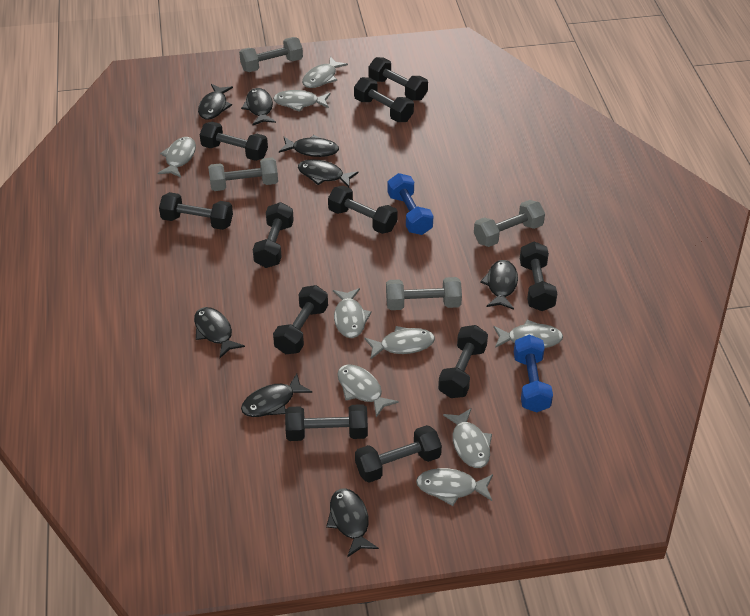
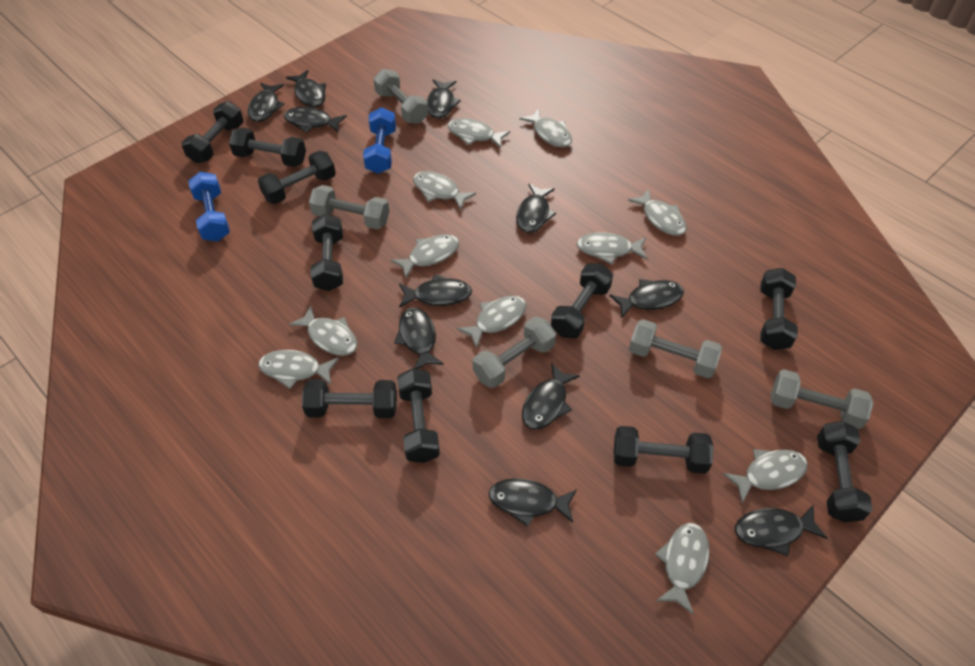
black dumbbell: [159,192,233,230] [200,122,268,161] [253,202,294,268] [273,285,328,354] [285,404,368,441] [328,185,398,234] [354,77,414,122] [355,425,442,483] [368,57,428,101] [438,325,488,398] [520,242,557,311] = 11 -> [182,101,243,163] [229,128,306,167] [258,151,336,204] [302,379,397,418] [310,214,343,291] [397,369,440,463] [551,264,613,338] [613,426,714,474] [761,268,798,350] [817,421,873,522] = 10
black fish: [194,307,245,358] [198,84,233,119] [241,88,276,125] [241,374,312,417] [279,135,339,157] [298,159,359,187] [326,489,379,557] [480,260,518,310] = 8 -> [248,82,284,122] [284,107,347,133] [286,70,326,107] [394,307,444,369] [399,274,472,308] [427,79,461,119] [489,478,577,527] [516,184,556,233] [522,363,580,430] [610,279,684,318] [735,504,827,556] = 11
grey dumbbell: [208,157,278,191] [239,37,303,72] [386,277,462,310] [474,200,545,247] = 4 -> [309,185,389,229] [373,69,428,124] [473,317,556,388] [629,319,722,378] [771,369,873,429] = 5
grey fish: [158,137,196,178] [273,90,330,112] [302,56,348,88] [333,288,372,338] [337,365,399,417] [364,326,435,360] [416,468,493,506] [443,408,492,468] [493,320,563,348] = 9 -> [259,350,339,389] [289,305,357,356] [391,234,459,278] [413,171,476,210] [448,118,510,148] [457,296,526,349] [519,108,572,147] [576,232,647,264] [628,189,687,236] [655,523,710,615] [723,449,808,503] = 11

